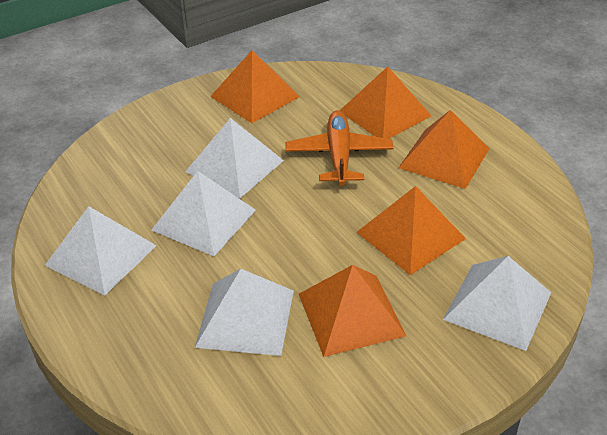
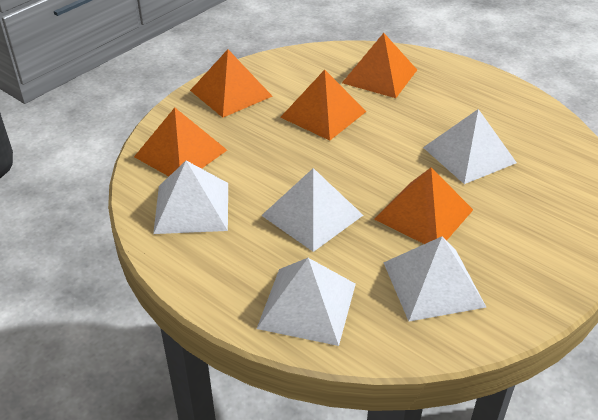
orange plane: [286,110,393,186] = 1 -> none = 0

